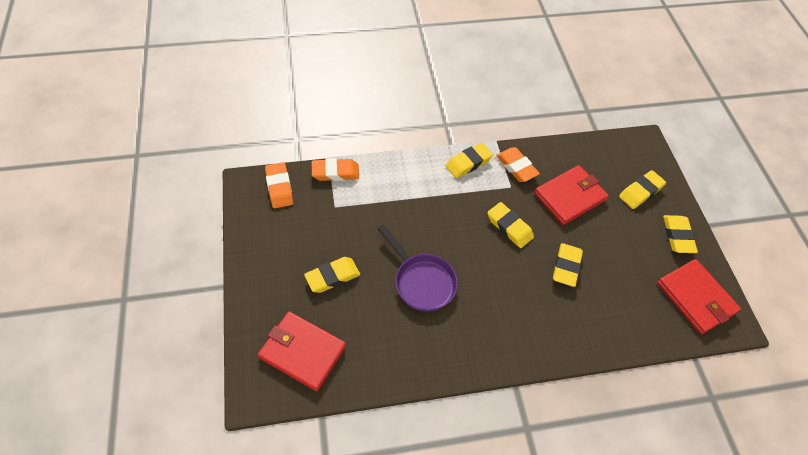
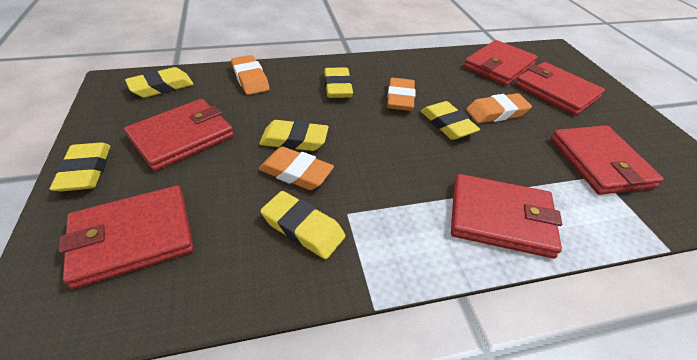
orange eraser: [265,162,293,208] [312,158,359,181] [496,147,540,182] = 3 -> [231,55,270,95] [259,147,334,190] [387,78,416,111] [466,93,532,123] = 4
purple pan: [378,225,458,311] = 1 -> none = 0
red wallet: [258,311,346,391] [534,165,609,225] [657,259,741,334] = 3 -> [59,186,194,289] [124,99,234,171] [451,174,562,258] [463,40,538,86] [515,62,605,115] [551,125,664,195] = 6

